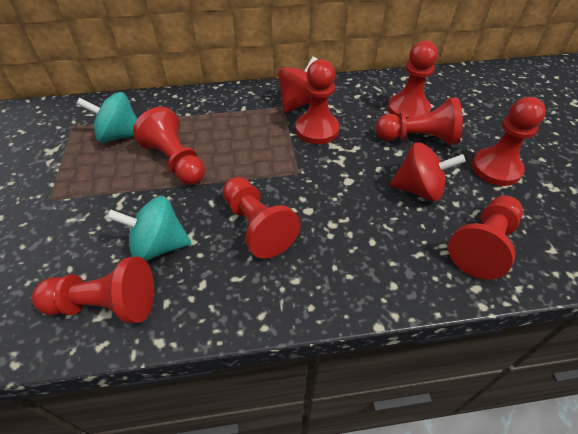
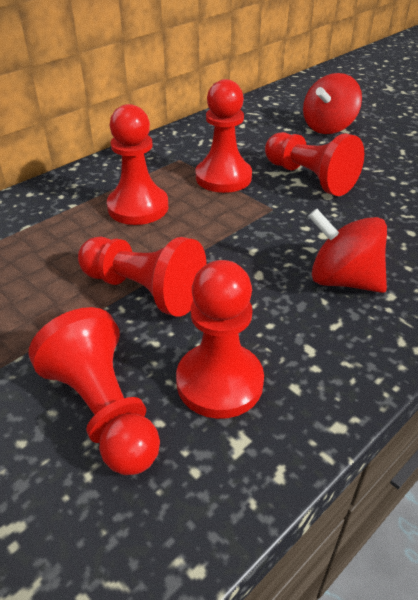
red pawn: [32,257,154,323] [133,107,205,185] [223,177,300,259] [296,59,339,144] [375,97,463,145] [388,40,438,118] [448,195,523,280] [472,97,546,186] = 8 -> [28,307,160,475] [78,237,206,317] [107,104,168,225] [176,260,264,419] [196,79,252,193] [265,132,364,196] = 6
turquoise spinning top: [76,92,137,143] [107,196,191,261] = 2 -> none = 0

